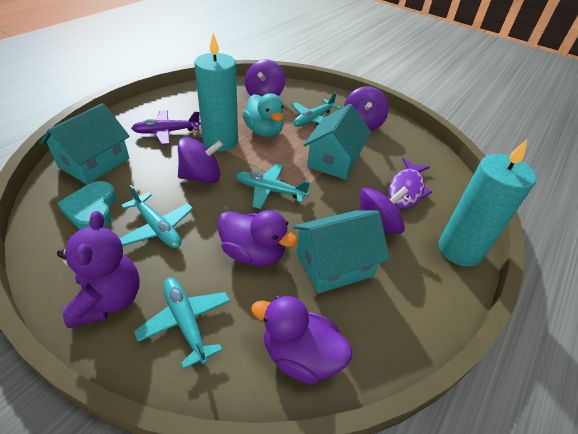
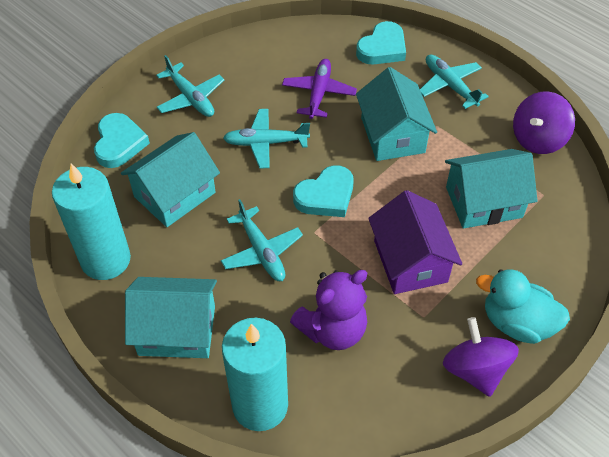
purple duck: [218,210,298,266] [251,296,352,384] = 2 -> none = 0
purple fish: [389,158,432,209] = 1 -> none = 0
purple house: none = 0 -> [368,190,462,294] = 1
purple spinning top: [178,137,223,183] [245,59,285,97] [344,86,389,131] [360,187,408,234] = 4 -> [443,317,519,397] [513,91,575,154] = 2
turquoise heart: [58,181,117,230] = 1 -> [94,113,150,168] [293,165,354,217] [356,21,406,65] = 3
turquoise house: [40,103,130,184] [293,210,390,294] [304,104,371,180] = 3 -> [121,132,220,227] [125,277,217,358] [356,67,437,161] [445,149,538,229] = 4

